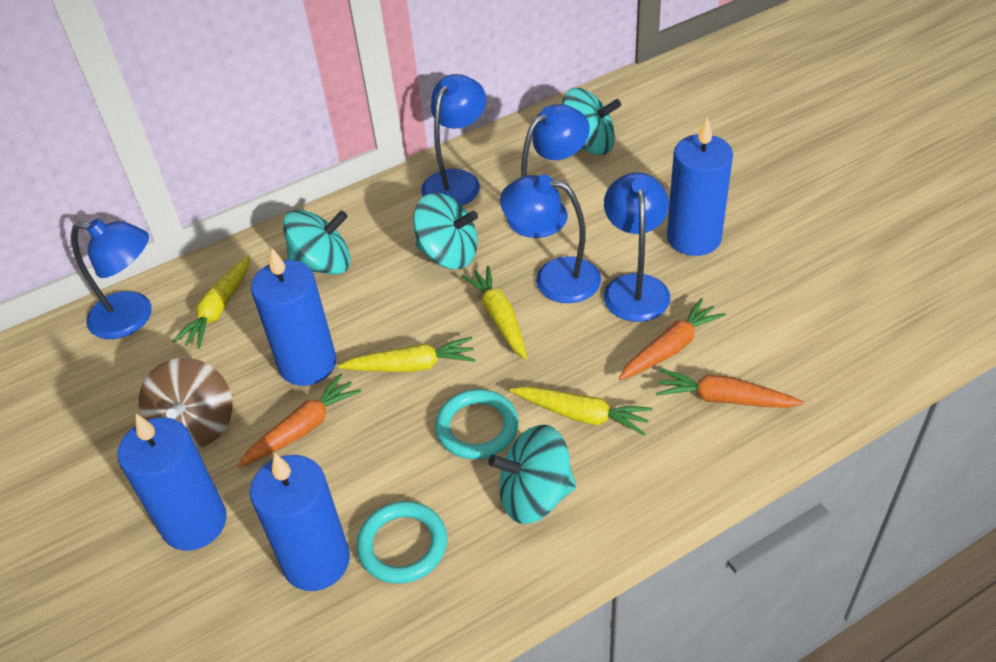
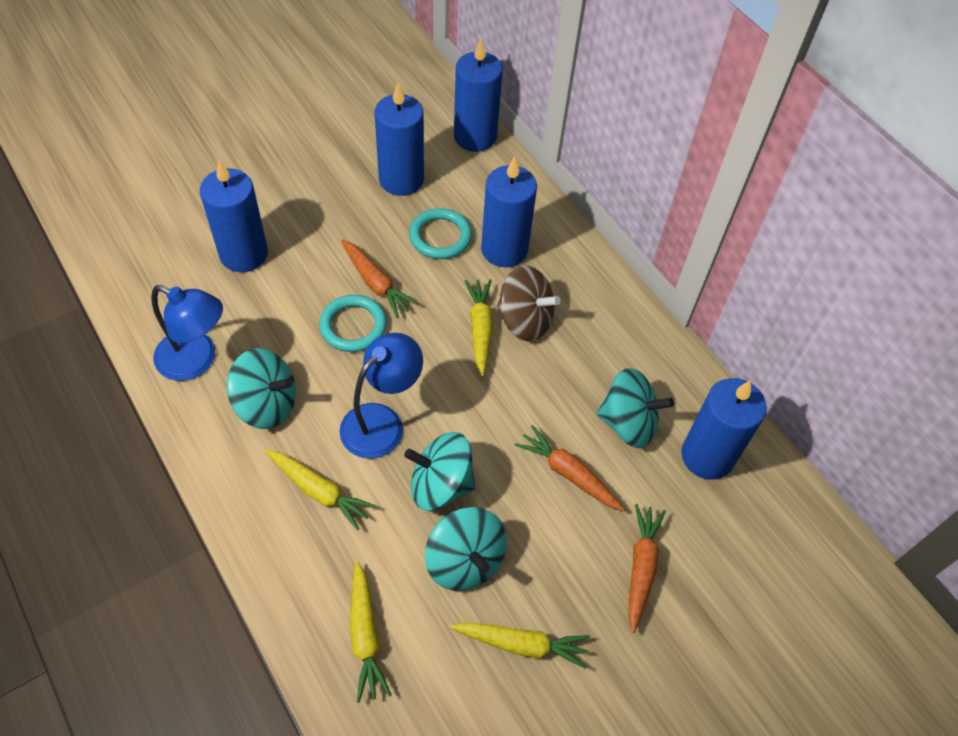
blue candle: [118,413,227,551] [250,453,350,591] [251,248,336,386] [667,117,733,256] = 4 -> [200,160,268,272] [375,83,424,196] [454,39,503,152] [481,156,537,267] [681,378,767,480] = 5
blue lamp: [71,219,151,339] [421,74,486,206] [500,174,601,303] [507,104,590,238] [604,172,670,322] = 5 -> [151,285,223,381] [340,333,423,459] = 2

